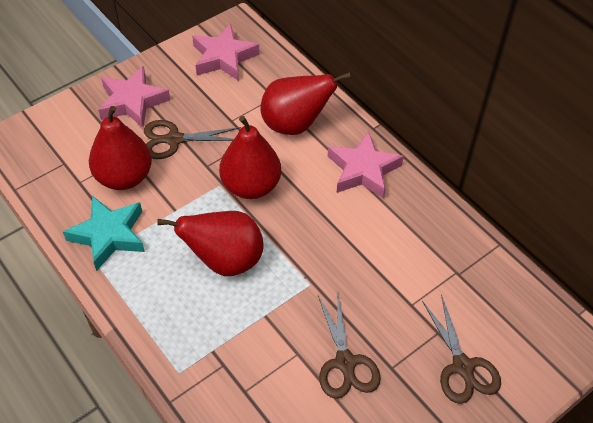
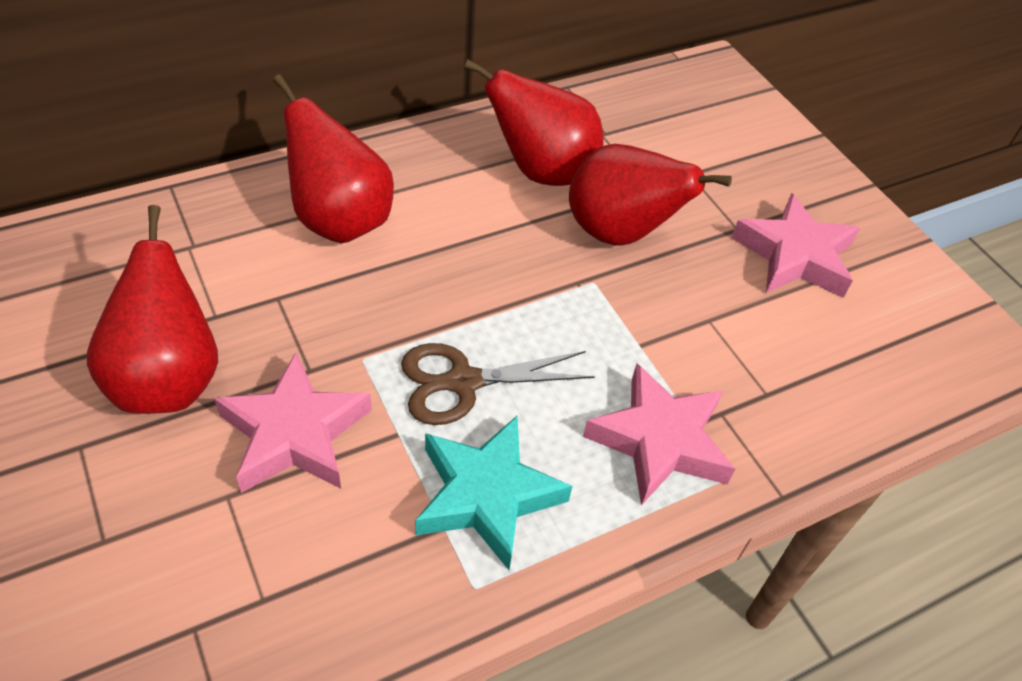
brown scissors: [144,120,241,159] [318,294,381,399] [422,295,501,404] = 3 -> [401,343,595,425] = 1

